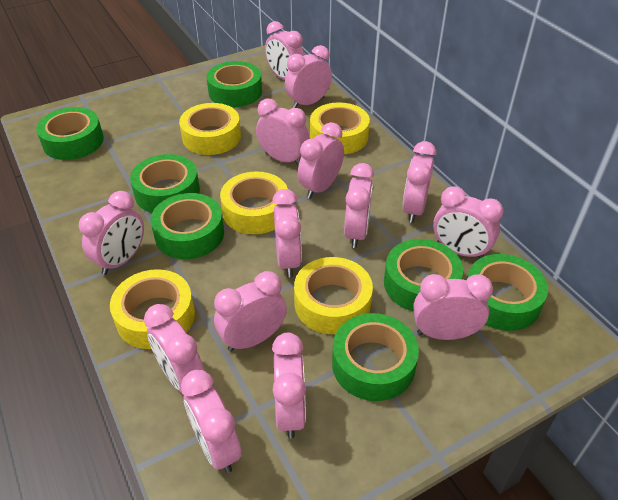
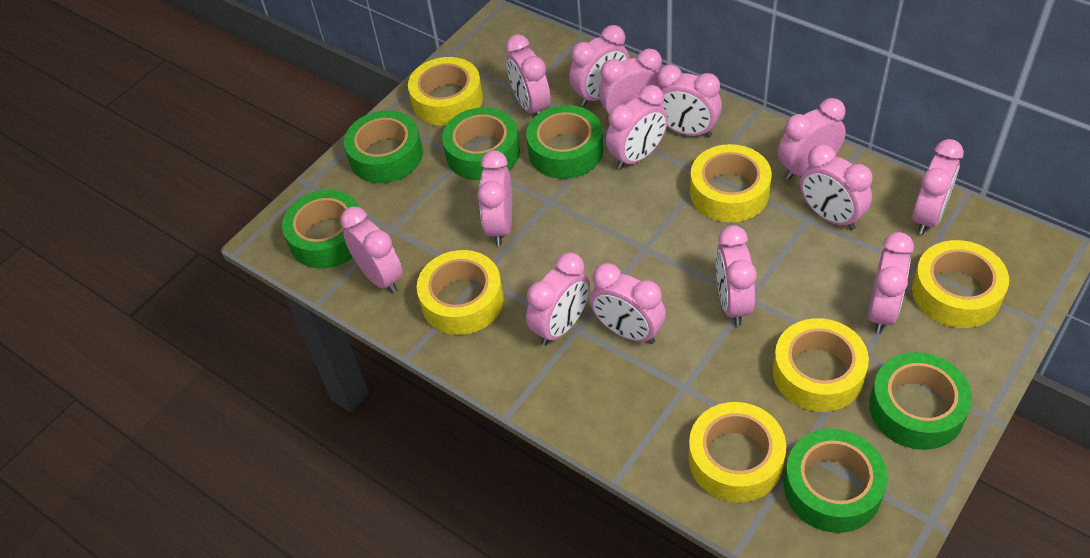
green tape: [36,107,104,160] [130,154,200,213] [150,193,224,259] [206,61,262,107] [332,313,419,401] [384,239,463,312] [467,254,548,331] = 7 -> [282,190,360,269] [344,111,423,183] [442,107,520,180] [526,105,603,179] [784,429,888,533] [869,352,972,450] = 6
yellow tape: [110,269,195,349] [179,103,241,155] [220,171,288,234] [294,257,373,334] [310,102,370,154] = 5 -> [408,57,483,126] [417,250,504,335] [688,402,786,502] [690,144,772,222] [773,318,869,412] [912,240,1009,328] = 6

